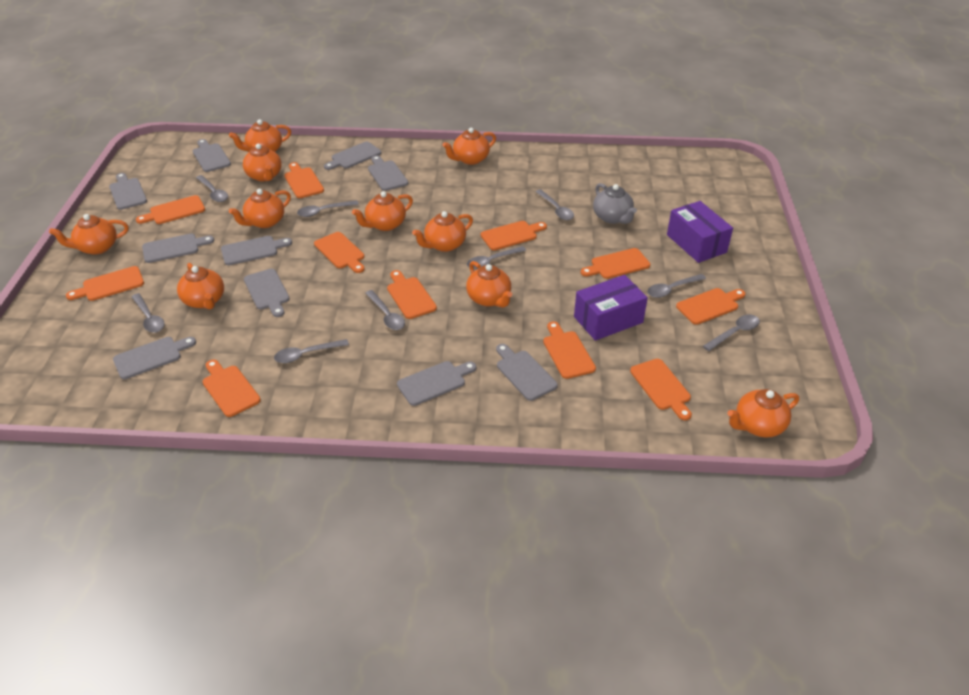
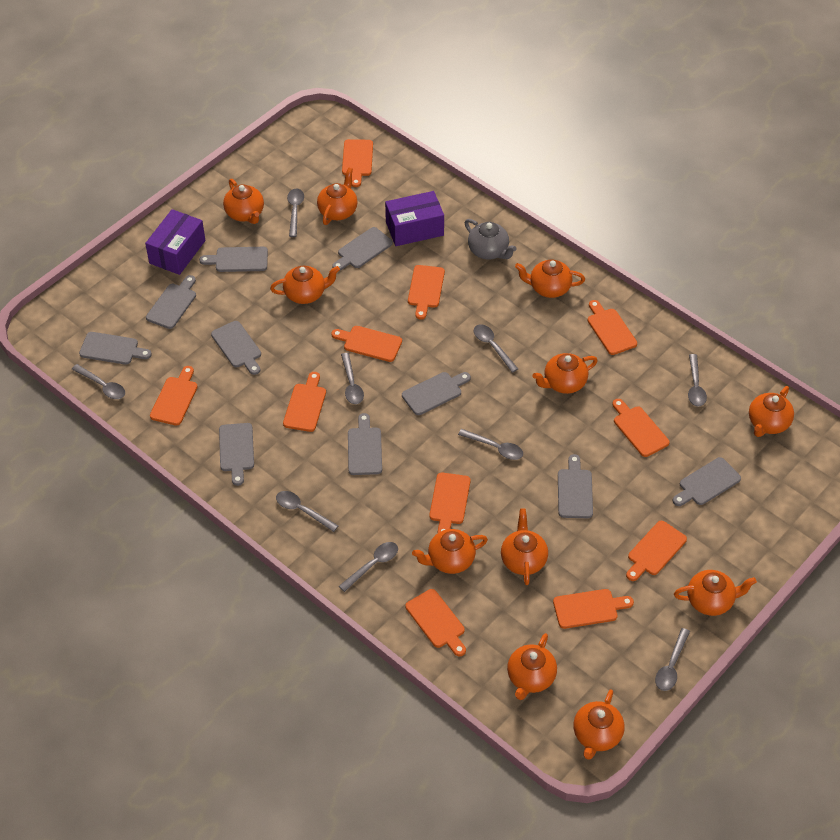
orange teapot: [49,214,128,255] [177,263,224,309] [229,119,291,152] [229,189,291,228] [243,144,282,181] [352,191,413,231] [412,211,473,252] [443,128,496,165] [466,261,512,308] [727,389,799,438] = 10 -> [223,179,264,224] [270,266,340,304] [317,167,358,225] [412,529,488,574] [501,508,548,585] [507,633,557,700] [515,259,585,298] [532,353,598,394] [573,690,625,760] [674,570,757,616] [749,386,794,437] = 11

